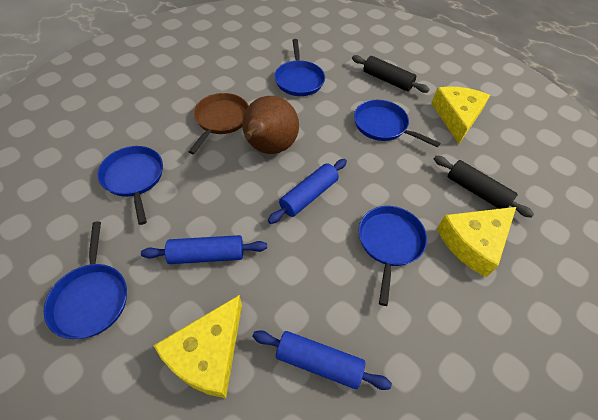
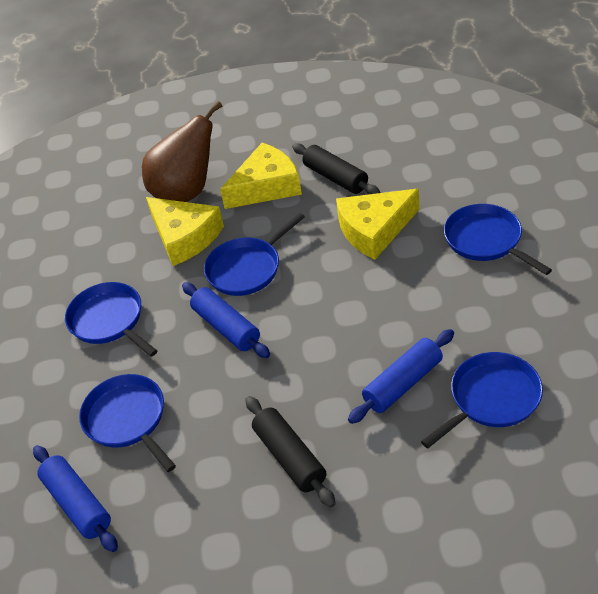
brown pan: [188,93,249,154] = 1 -> none = 0

